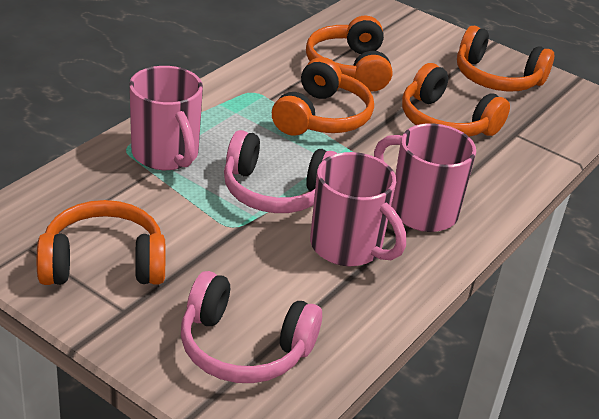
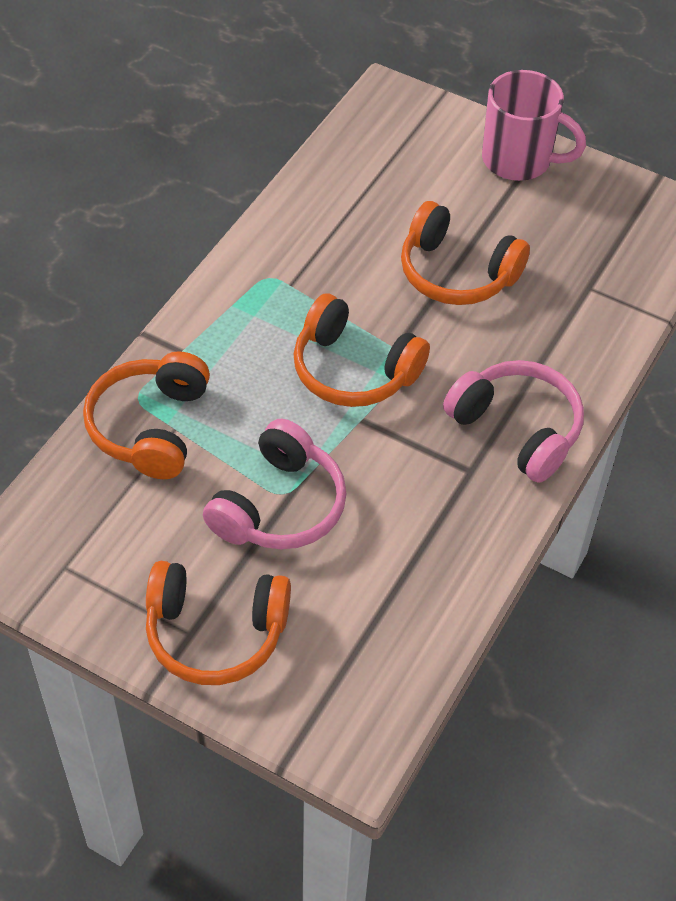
orange headphones: [37,200,165,285] [272,57,374,136] [306,16,393,91] [402,63,510,137] [457,26,554,91] = 5 -> [83,351,210,479] [146,561,291,685] [294,293,430,407] [401,201,530,305] = 4
pink mug: [129,66,203,170] [310,152,406,266] [374,123,476,232] = 3 -> [482,70,586,181] = 1

